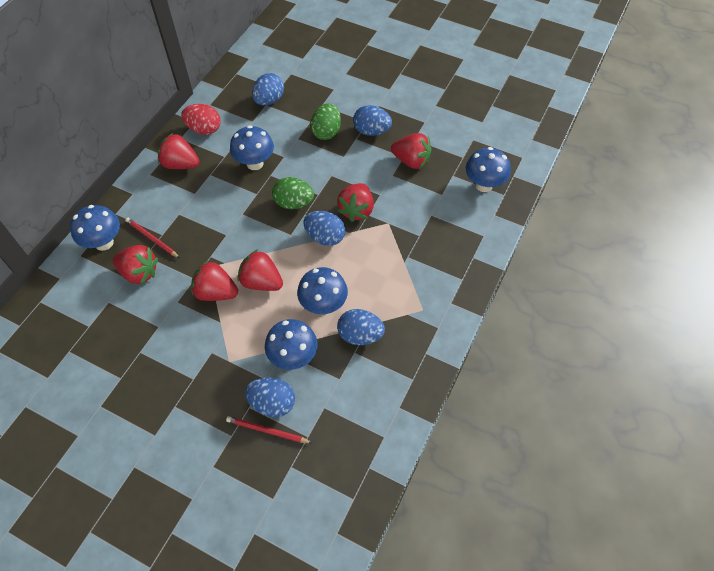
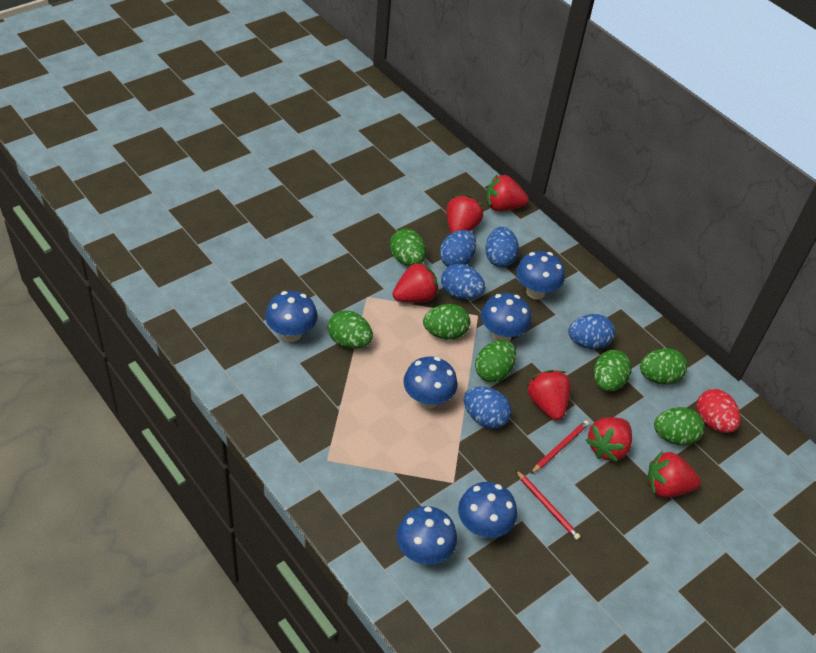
blue mushroom: [70,205,120,251] [230,125,274,170] [265,319,318,370] [297,267,348,314] [466,147,511,192] = 5 -> [265,291,318,342] [396,506,457,565] [403,356,457,409] [458,482,517,538] [481,293,531,341] [516,251,565,299] = 6
green egg: [272,177,314,209] [310,103,341,140] = 2 -> [328,310,373,349] [390,229,426,266] [423,304,470,340] [475,340,516,382] [594,350,631,392] [640,348,687,385] [654,407,705,445] = 7

